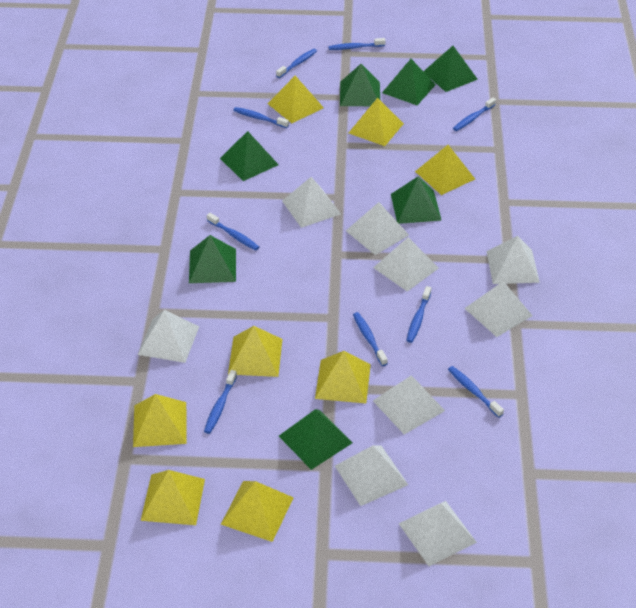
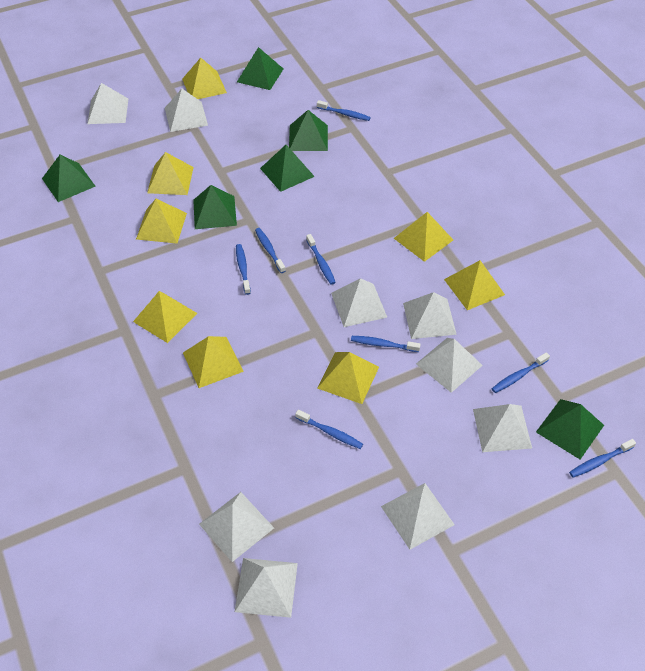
blue toothbrush: [204,370,237,434] [207,213,259,251] [233,107,289,128] [276,49,317,78] [329,38,386,50] [353,312,388,366] [406,286,431,343] [448,366,504,418] [453,97,496,131] = 9 -> [236,244,251,295] [255,228,286,273] [296,409,363,449] [306,234,336,285] [317,100,371,121] [351,336,421,352] [492,352,550,393] [569,439,636,478] = 8
green pyramid: [189,235,236,283] [220,131,279,181] [279,409,353,470] [340,64,380,106] [382,59,436,105] [391,176,442,224] [423,46,478,92] = 7 -> [42,155,96,202] [193,185,237,229] [237,47,283,90] [260,145,315,192] [289,110,328,151] [536,399,604,459] = 6

